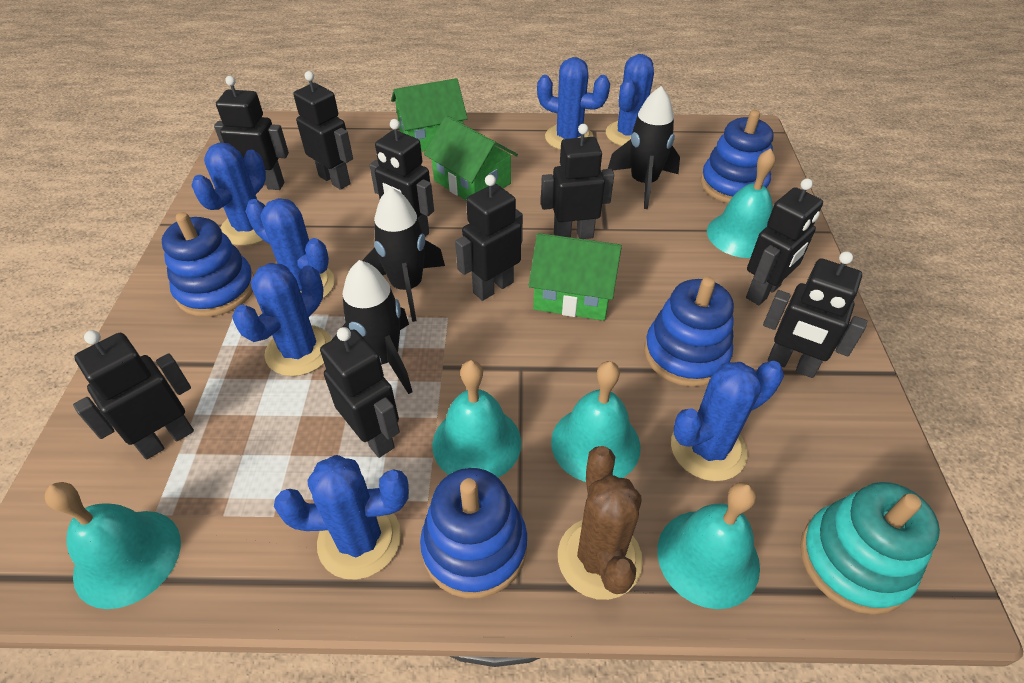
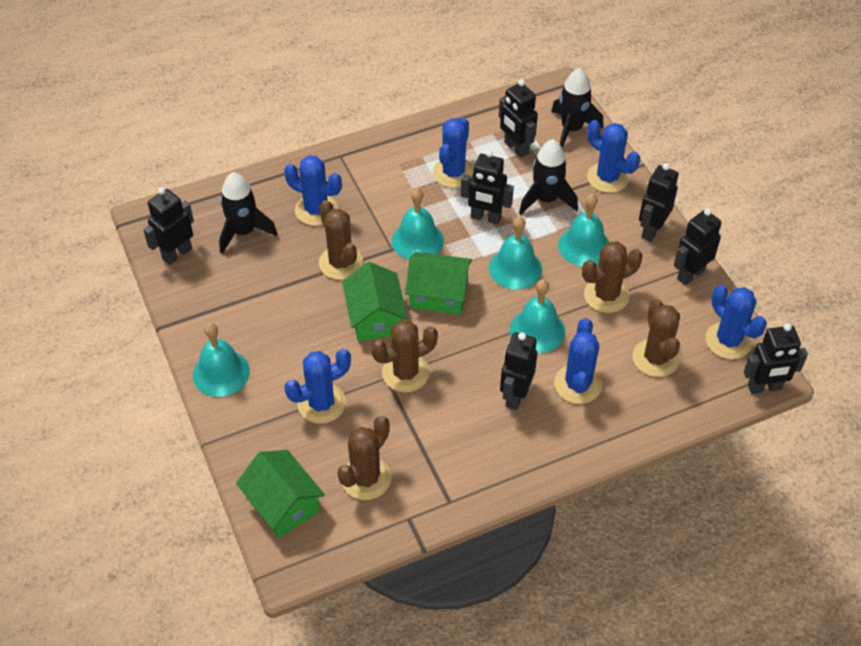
black robot: [73,330,194,459] [214,76,289,190] [293,71,353,190] [320,327,400,458] [370,119,434,237] [455,175,523,301] [541,124,614,239] [746,178,823,305] [763,251,867,378] = 9 -> [143,187,194,265] [461,150,514,225] [499,79,538,158] [500,332,537,410] [639,163,679,242] [674,208,722,286] [744,323,808,394] = 7
blue cactus: [191,143,266,246] [232,263,332,376] [245,198,335,298] [274,455,409,579] [537,57,610,150] [606,54,654,146] [671,361,784,481] = 7 -> [284,156,342,226] [284,349,351,424] [433,118,474,188] [554,318,602,404] [587,120,640,193] [706,285,767,359] = 6
blue stacking toy: [162,212,254,317] [420,468,527,598] [644,277,734,387] [701,110,774,203] = 4 -> none = 0
brown cactus: [558,446,643,600] = 1 -> [319,200,363,280] [337,416,391,500] [371,320,438,392] [582,242,643,313] [633,299,680,377] = 5
turquoise stacking toy: [800,482,940,615] = 1 -> none = 0

